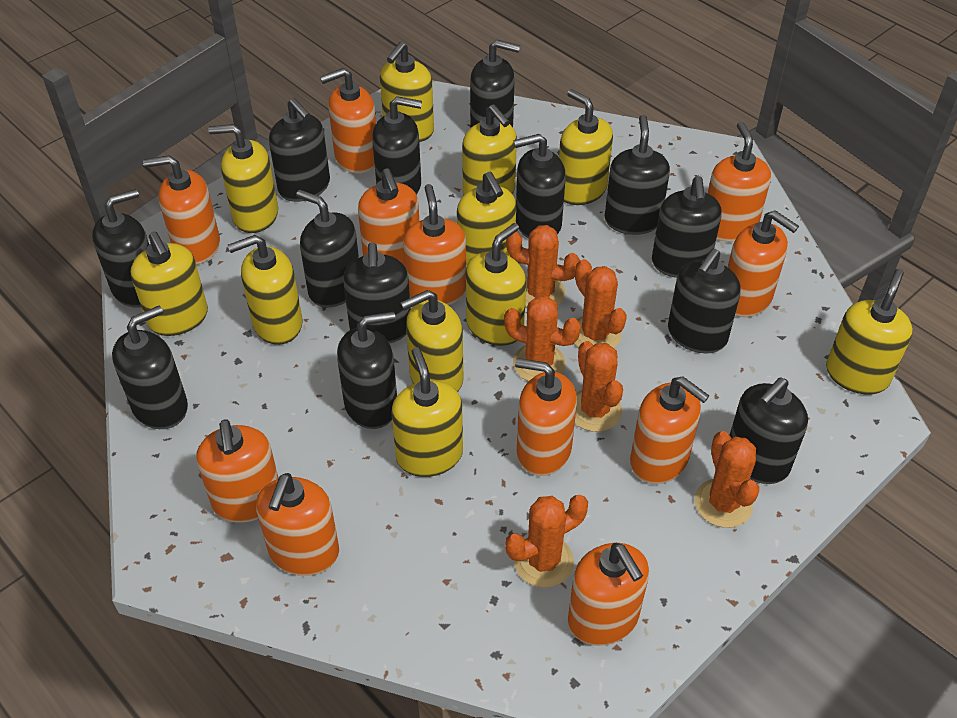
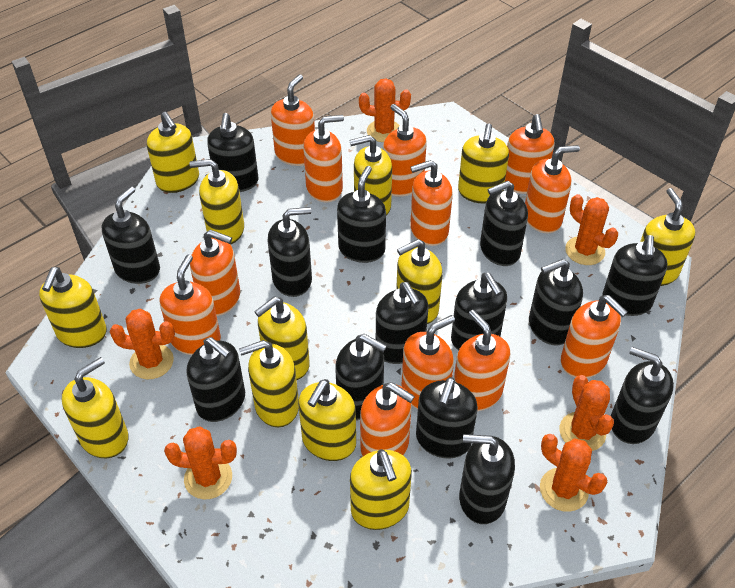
black soap dispenser: [92,189,149,308] [112,306,188,429] [269,98,330,202] [296,190,359,308] [337,311,397,429] [343,242,411,344] [372,96,422,195] [470,40,520,128] [514,134,566,239] [605,115,670,235] [652,176,722,278] [668,248,741,353] [730,377,808,484] = 13 -> [101,186,160,284] [186,337,245,422] [207,113,258,192] [268,207,312,297] [335,334,387,420] [337,166,386,263] [376,282,429,364] [416,377,478,459] [451,273,507,350] [459,434,515,524] [480,181,528,266] [529,259,583,346] [602,235,668,316] [611,347,674,444] = 14
orange soap dispenser: [143,155,220,265] [196,419,278,523] [256,473,339,576] [320,68,376,173] [358,168,419,266] [403,184,466,305] [515,358,577,476] [568,543,649,646] [630,377,709,484] [708,122,771,242] [728,210,799,317] = 11 -> [160,255,221,355] [190,230,240,316] [271,74,315,166] [303,115,344,202] [360,382,415,456] [383,104,427,197] [401,315,455,409] [410,160,453,246] [454,310,510,411] [505,114,554,194] [525,145,580,233] [561,295,628,378] = 12
yellow soap dispenser: [131,231,208,336] [208,124,278,233] [228,235,302,345] [380,42,434,142] [391,347,463,477] [400,290,463,392] [457,172,516,268] [462,104,517,196] [466,223,526,346] [559,89,613,205] [826,269,913,395] = 11 -> [39,267,107,348] [62,357,128,458] [147,112,199,193] [189,159,244,245] [239,340,299,427] [254,296,310,380] [298,379,356,461] [349,135,392,216] [350,449,412,530] [396,239,443,324] [458,123,509,203] [640,188,695,286] = 12

